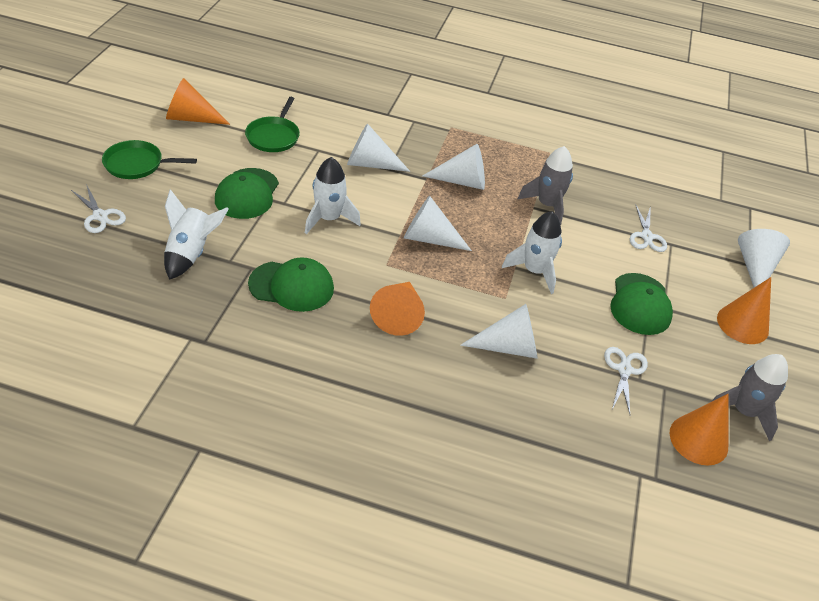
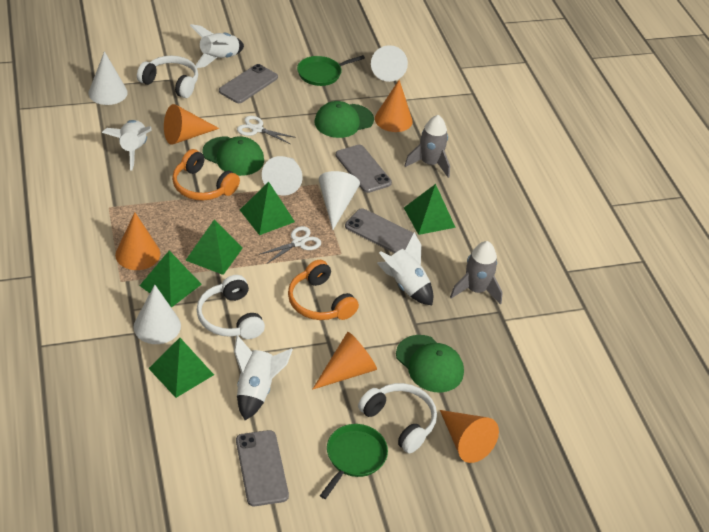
green pyramid: none = 0 -> [140,251,202,308] [148,338,214,398] [185,220,243,275] [240,182,295,235] [404,184,456,235] = 5
grey phone: none = 0 -> [219,64,278,103] [236,430,289,506] [335,145,392,193] [345,208,417,253] = 4
orange cone: [166,78,230,125] [370,282,425,336] [670,394,729,466] [717,277,771,344] = 4 -> [115,212,160,270] [164,104,219,145] [312,332,377,390] [375,80,413,132] [440,410,499,463] = 5
orange headphones: none = 0 -> [172,149,240,201] [288,260,359,320] = 2
white headphones: none = 0 -> [137,55,198,98] [197,275,265,339] [358,383,437,454] = 3
white rocket: [164,189,229,280] [305,157,361,234] [502,211,562,294] = 3 -> [102,120,152,170] [190,24,244,68] [234,335,293,420] [377,232,433,305] = 4
white scissors: [71,184,126,233] [604,347,648,414] [630,205,667,252] = 3 -> [237,116,296,144] [259,226,321,263] = 2

